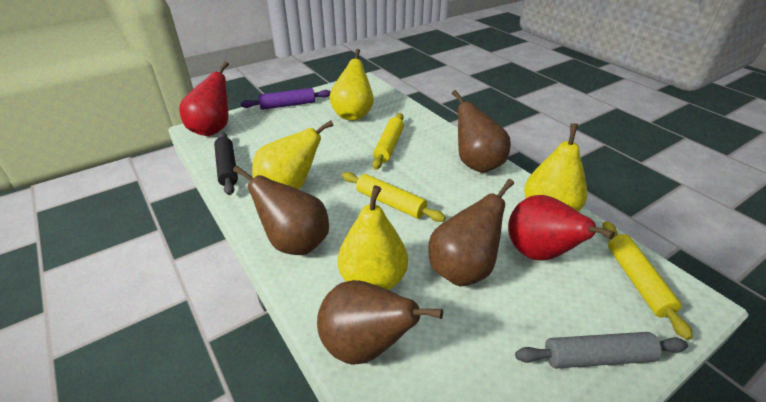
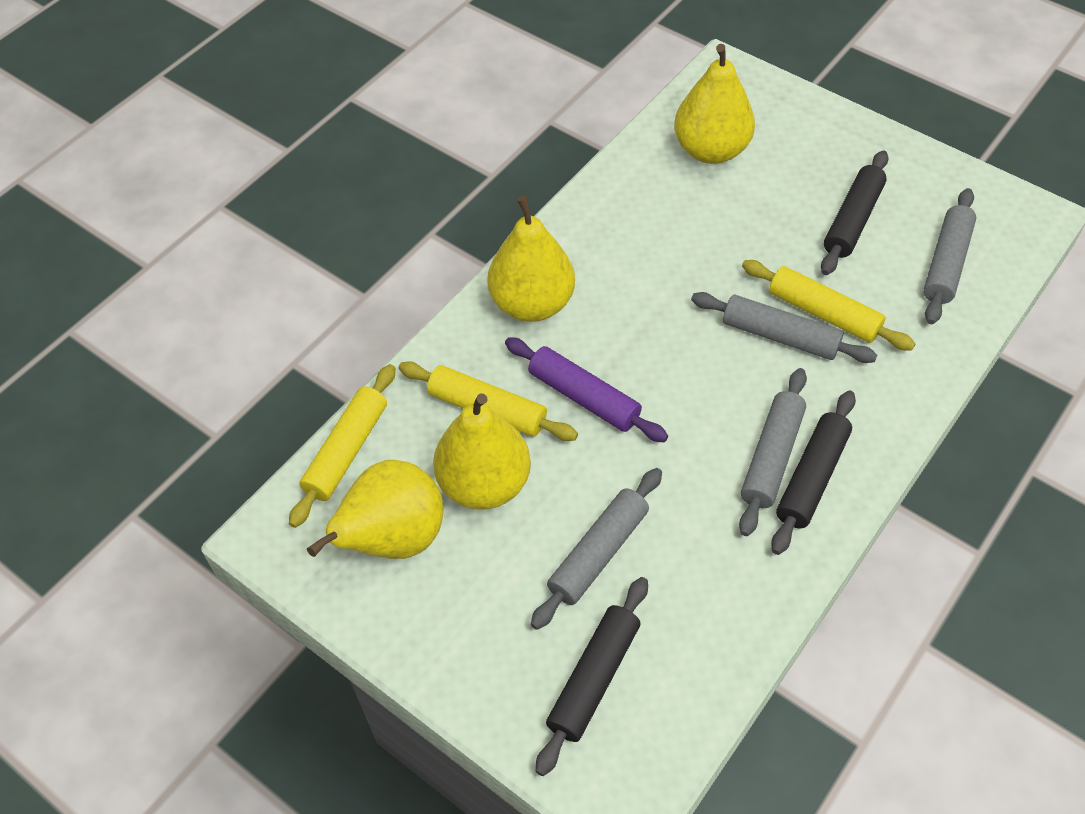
black rolling pin: [214,132,238,195] = 1 -> [536,577,648,776] [771,390,856,555] [821,150,888,275] = 3
brown pear: [233,166,329,255] [317,280,443,365] [428,179,514,286] [452,90,511,173] = 4 -> none = 0
grey rolling pin: [515,332,688,368] = 1 -> [531,468,662,630] [691,292,877,363] [739,368,807,536] [923,188,976,324] = 4
red pear: [179,61,229,136] [508,195,615,261] = 2 -> none = 0

